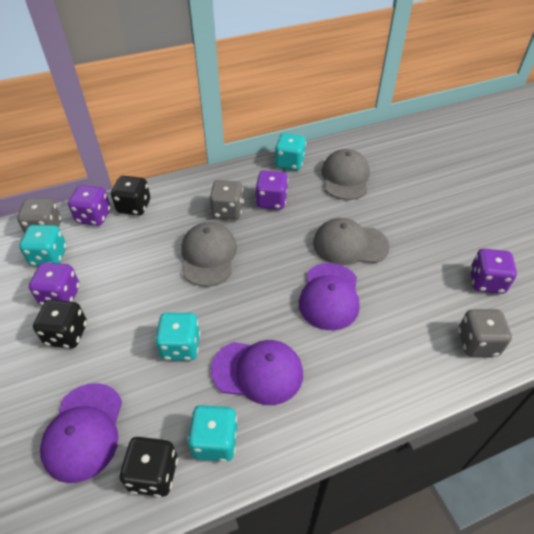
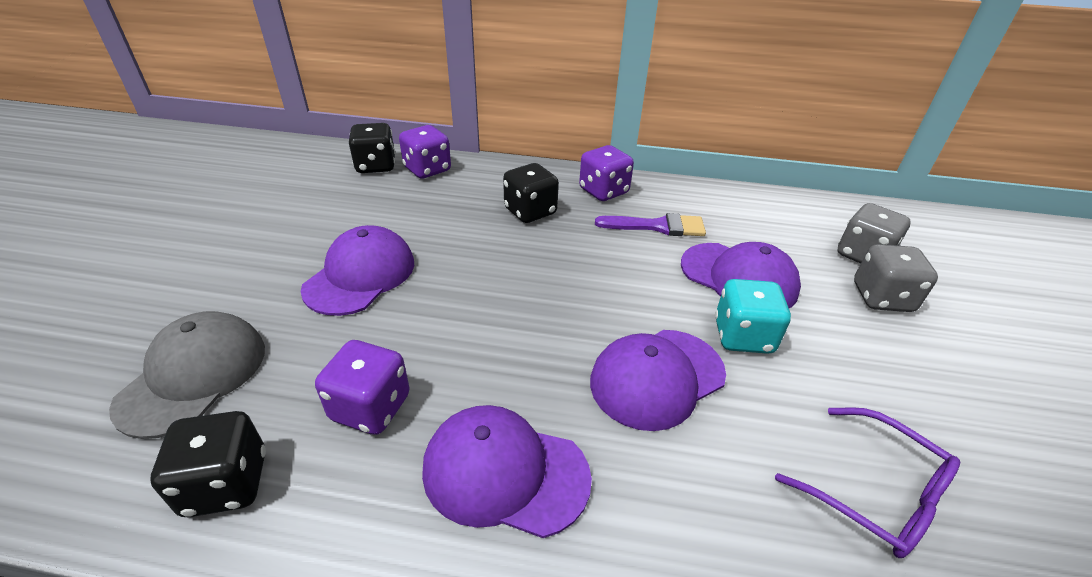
grey cap: [181,222,237,287] [313,218,389,265] [321,149,370,200] = 3 -> [109,311,265,439] = 1
grey dice: [17,198,61,233] [210,180,244,220] [458,309,512,357] = 3 -> [837,203,911,264] [854,244,938,312] = 2
purple brush: none = 0 -> [595,213,706,236] = 1
purple cap: [40,383,122,483] [211,340,303,405] [299,263,360,330] = 3 -> [301,225,414,316] [422,405,592,538] [590,330,726,431] [681,242,801,308] = 4
purple dice: [29,262,80,306] [68,185,111,226] [255,170,288,210] [470,249,517,294] = 4 -> [315,340,410,435] [399,125,451,179] [579,145,634,201] = 3
purple glasses: none = 0 -> [775,407,960,558] = 1
turquoise dice: [19,225,66,266] [155,313,200,361] [187,405,237,462] [275,133,306,171] = 4 -> [715,279,791,354] = 1

